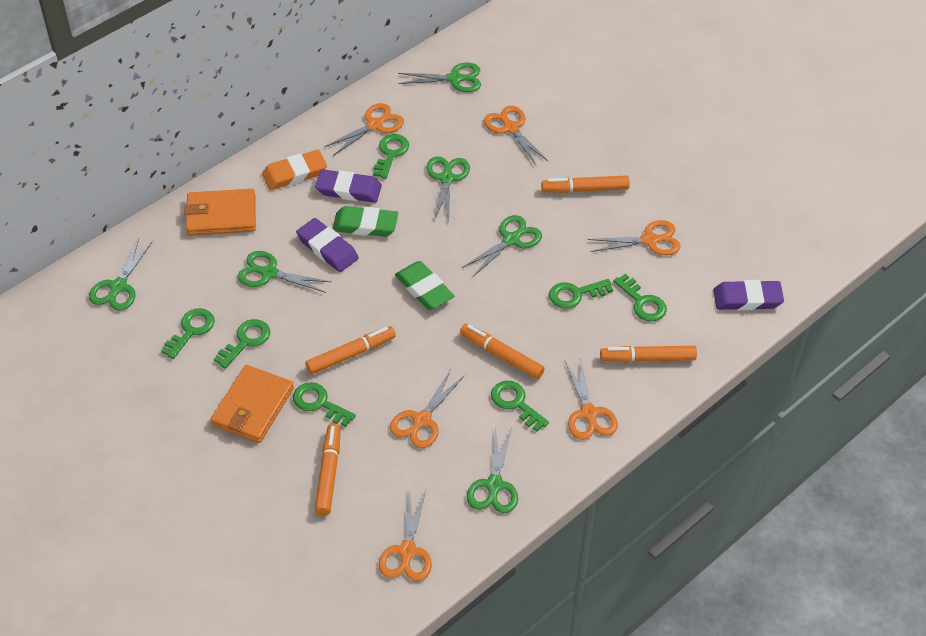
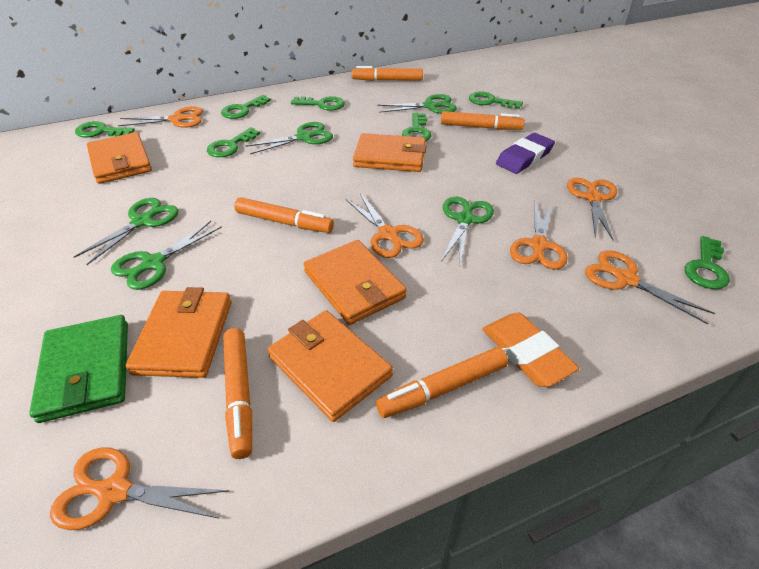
green eraser: [332,206,398,237] [395,261,454,310] = 2 -> none = 0
green scissors: [89,239,153,311] [238,251,331,293] [398,63,481,92] [426,156,470,221] [462,215,542,276] [467,426,518,513] = 6 -> [74,198,179,265] [111,221,222,290] [246,122,333,154] [377,94,457,114] [441,197,494,263] = 5
green wallet: none = 0 -> [29,315,128,423] = 1
orange wallet: [184,189,256,236] [210,365,294,443] = 2 -> [87,132,152,184] [126,287,232,378] [267,310,393,422] [304,240,407,325] [353,133,427,172] = 5
purple eraser: [296,218,359,272] [315,169,382,203] [713,280,784,310] = 3 -> [496,133,555,174] = 1

